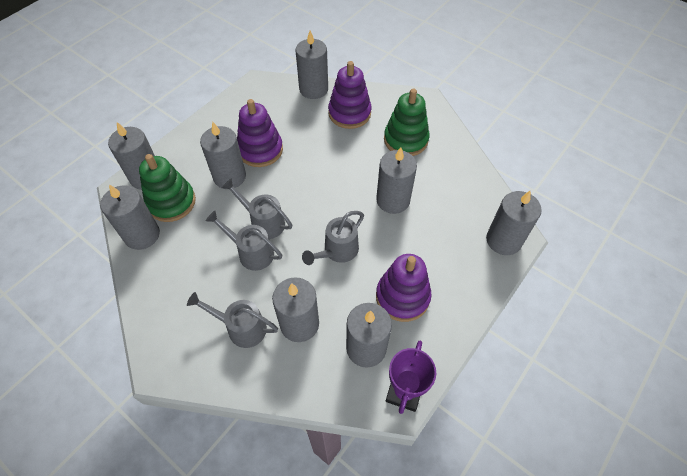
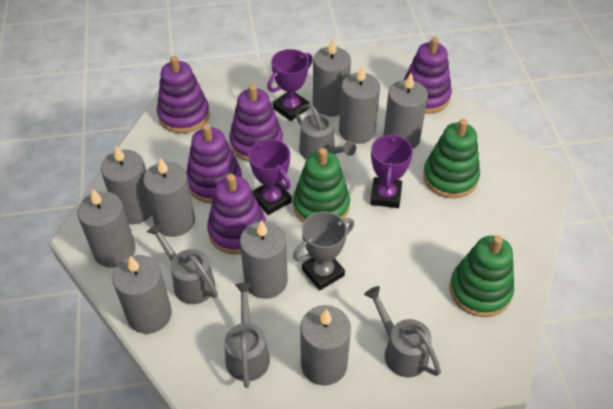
green stacking toy: [139,154,196,222] [384,89,429,156] = 2 -> [293,148,350,223] [423,119,480,198] [450,235,514,317] = 3
grey candle: [100,184,160,250] [108,122,155,190] [200,122,246,189] [272,277,319,342] [295,31,328,99] [346,303,392,368] [376,147,417,214] [486,190,542,255] = 8 -> [77,188,136,268] [101,145,152,224] [112,255,172,334] [143,158,195,237] [240,220,288,299] [300,305,351,386] [313,39,351,117] [339,65,380,144] [383,73,428,149] = 9
grey trophy: none = 0 -> [293,211,354,291] = 1
purple stacking toy: [237,99,283,167] [328,61,372,129] [376,254,432,322] = 3 -> [157,56,210,133] [186,124,242,204] [207,174,266,255] [229,84,283,162] [404,37,452,114] = 5
purple trophy: [386,341,436,414] = 1 -> [249,139,292,215] [267,49,313,121] [370,133,413,208] = 3

